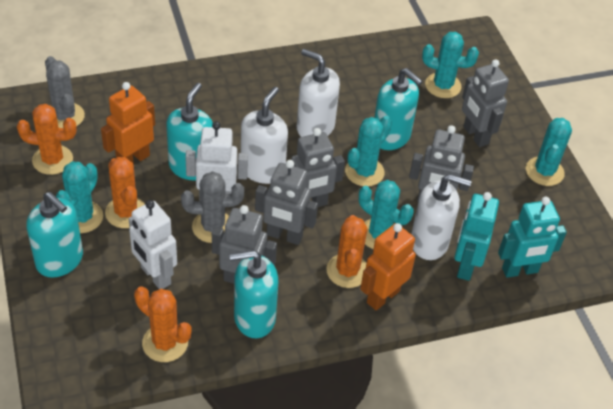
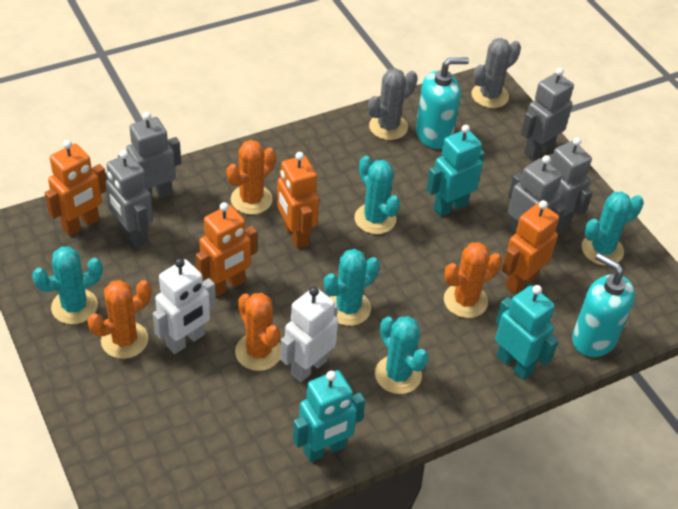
orange robot: [101,82,155,165] [360,223,416,310] = 2 -> [45,140,106,236] [196,202,257,297] [277,152,319,249] [502,200,559,294] = 4
turquoise robot: [455,192,499,281] [498,197,567,278] = 2 -> [293,370,365,462] [426,125,485,217] [495,285,559,380] = 3
turquoise soap dispenser: [27,192,83,278] [166,83,213,181] [229,250,278,338] [374,68,423,150] = 4 -> [416,58,469,149] [572,253,635,357] = 2
white soap dispenser: [241,87,288,184] [297,49,340,137] [411,174,472,260] = 3 -> none = 0

